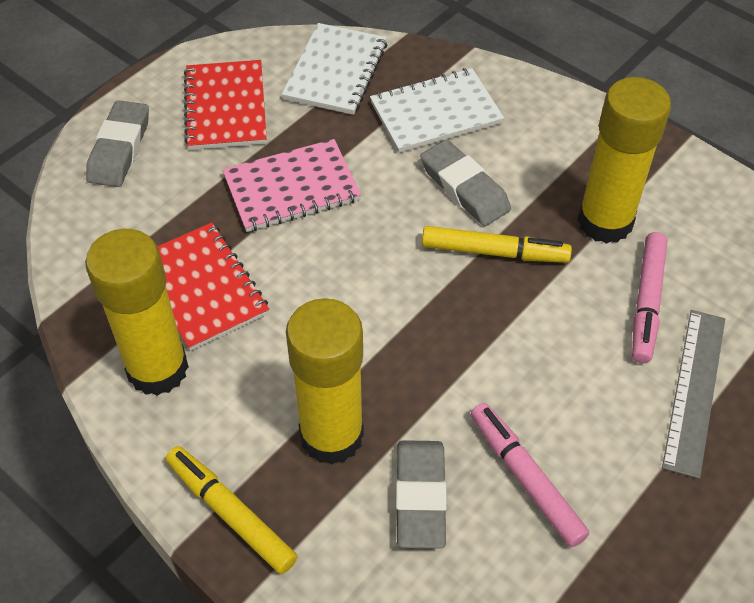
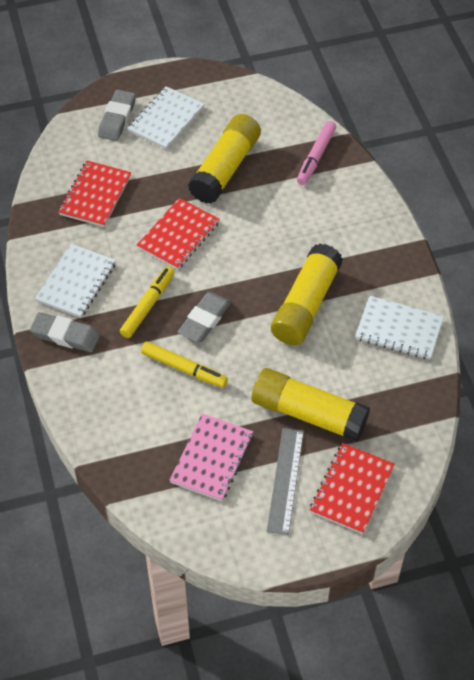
pink marker: [471,403,589,547] [632,232,667,363] = 2 -> [297,121,336,185] = 1
red notebook: [157,222,269,351] [184,60,267,150] = 2 -> [58,161,131,227] [137,198,220,270] [310,443,395,534] = 3
white notebook: [282,23,387,115] [370,68,504,153] = 2 -> [35,244,116,318] [127,86,204,149] [355,296,444,360] = 3

